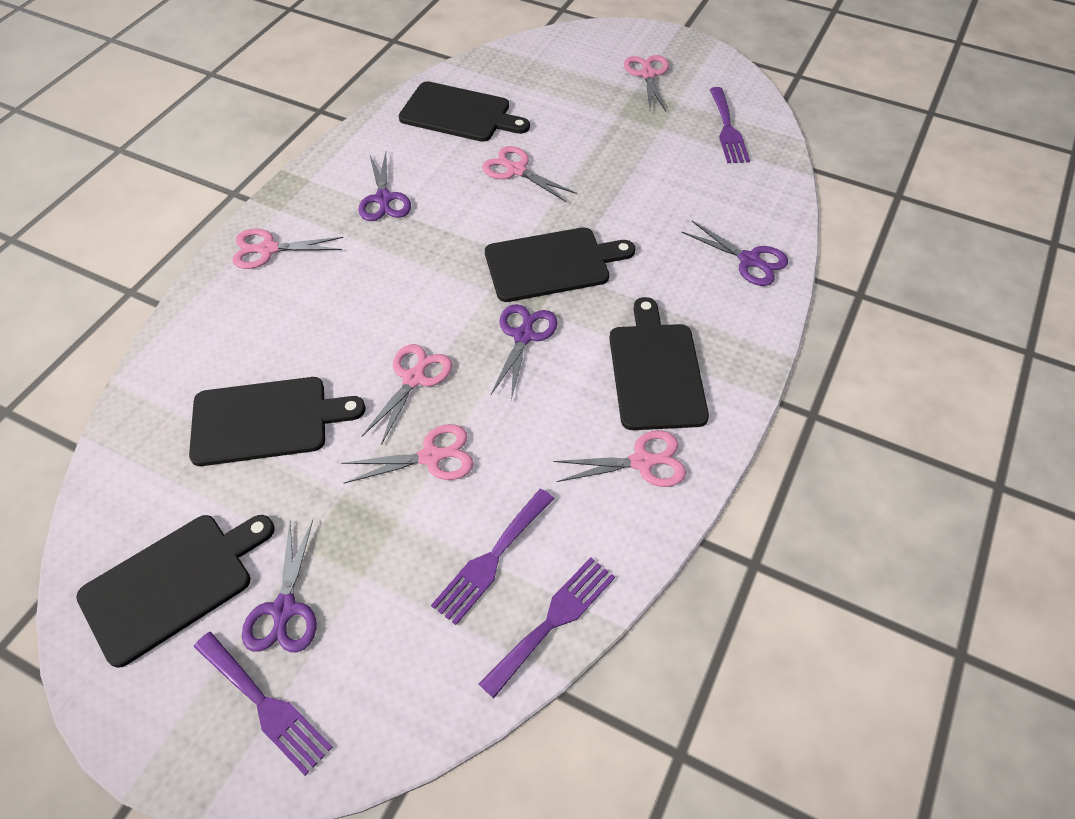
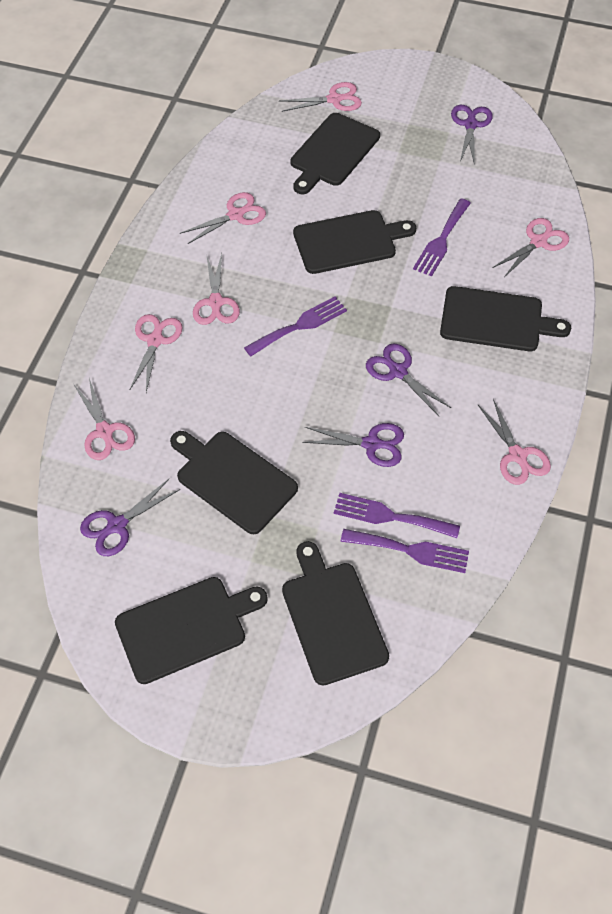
black cutting board: [76,515,275,668] [189,377,366,466] [399,81,530,142] [485,227,635,302] [609,297,709,430] = 5 -> [115,577,268,684] [170,431,298,534] [282,541,389,686] [290,113,380,194] [293,210,416,274] [440,286,571,351] = 6
pink scissors: [232,228,343,269] [341,424,474,483] [362,344,452,445] [482,146,577,202] [553,430,686,487] [624,55,669,111] = 6 -> [74,378,135,460] [130,314,183,392] [180,192,266,244] [193,253,240,325] [280,82,362,112] [478,399,551,485] [492,218,569,277] = 7

